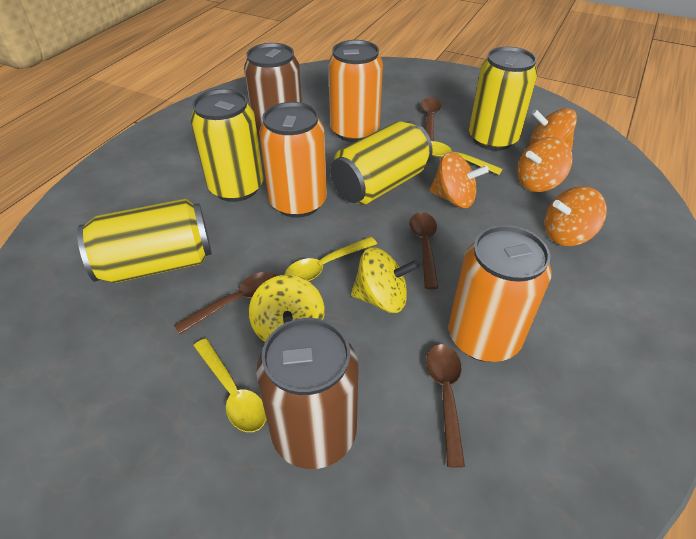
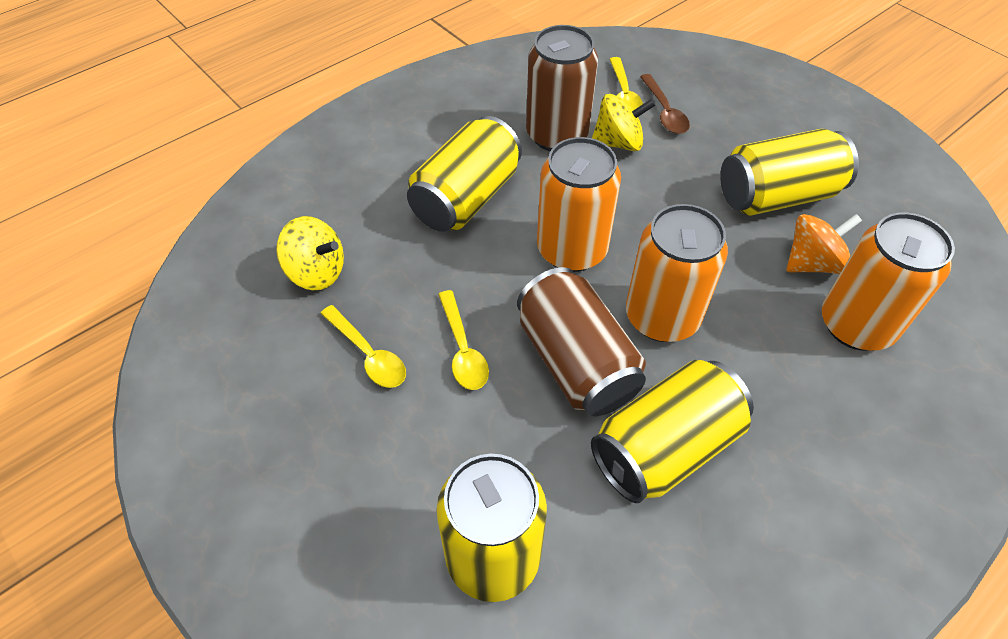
brown spoon: [174,272,277,335] [410,212,438,289] [420,98,441,141] [426,344,465,468] = 4 -> [640,74,690,134] = 1
orange spinning top: [429,152,489,208] [517,137,572,192] [530,108,577,150] [545,186,607,246] = 4 -> [786,214,862,274] = 1

